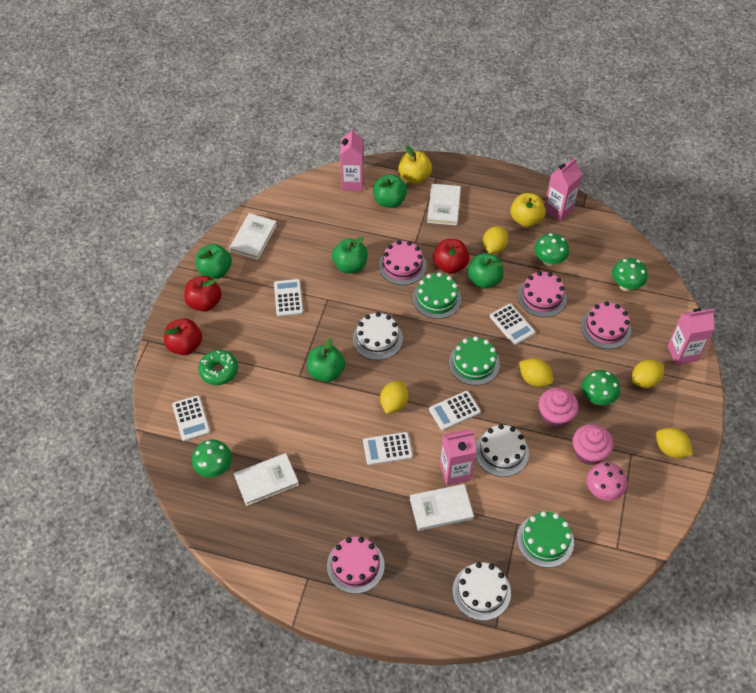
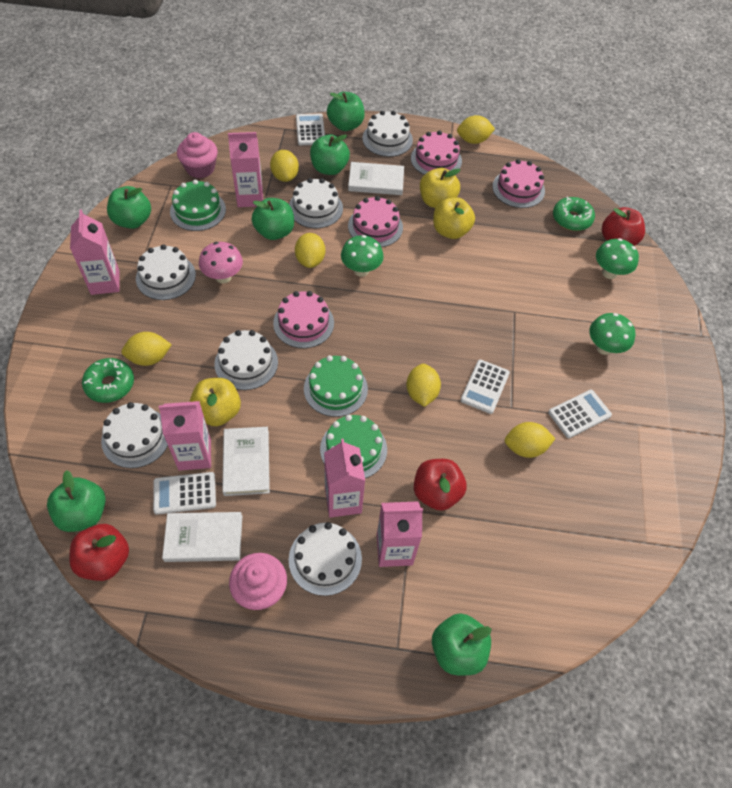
green apple: [195,244,232,279] [307,338,345,382] [332,237,368,273] [373,174,407,208] [467,253,504,289] = 5 -> [47,470,106,532] [107,186,151,229] [252,198,294,240] [310,135,350,175] [327,92,365,131] [432,613,492,675] = 6
green donut: [198,350,238,385] = 1 -> [82,358,134,403] [553,197,595,231] = 2
green mushroom: [192,440,232,477] [534,233,569,266] [582,370,620,405] [612,258,648,291] = 4 -> [341,235,384,277] [589,313,635,355] [596,238,639,279] = 3
pink carton: [340,128,364,191] [440,429,476,485] [544,158,583,222] [668,308,715,365] = 4 -> [70,210,120,295] [159,401,211,471] [228,132,263,207] [324,439,365,518] [377,501,423,567] = 5
white book: [229,213,277,260] [234,453,299,506] [410,484,474,531] [427,184,461,226] = 4 -> [162,512,242,562] [222,427,270,496] [348,162,404,195] = 3
white cake: [353,312,403,360] [452,562,511,621] [476,424,529,477] = 3 -> [101,402,168,468] [136,244,196,300] [214,330,278,390] [289,178,343,228] [289,522,362,596] [362,111,413,157] = 6
white calculator: [172,395,210,441] [274,279,303,316] [363,432,413,465] [429,391,481,430] [490,304,535,345] = 5 -> [153,472,216,515] [296,114,325,145] [460,359,510,414] [548,390,612,438] = 4
yellow apple: [398,145,432,184] [510,193,546,227] = 2 -> [190,378,241,426] [420,168,460,208] [433,197,475,239] = 3
yellow lemon: [380,381,408,414] [483,226,508,254] [519,358,553,387] [631,360,664,388] [656,428,693,458] = 5 -> [121,332,172,366] [270,150,299,182] [295,233,325,268] [406,364,441,407] [457,115,495,144] [505,422,555,458] = 6

